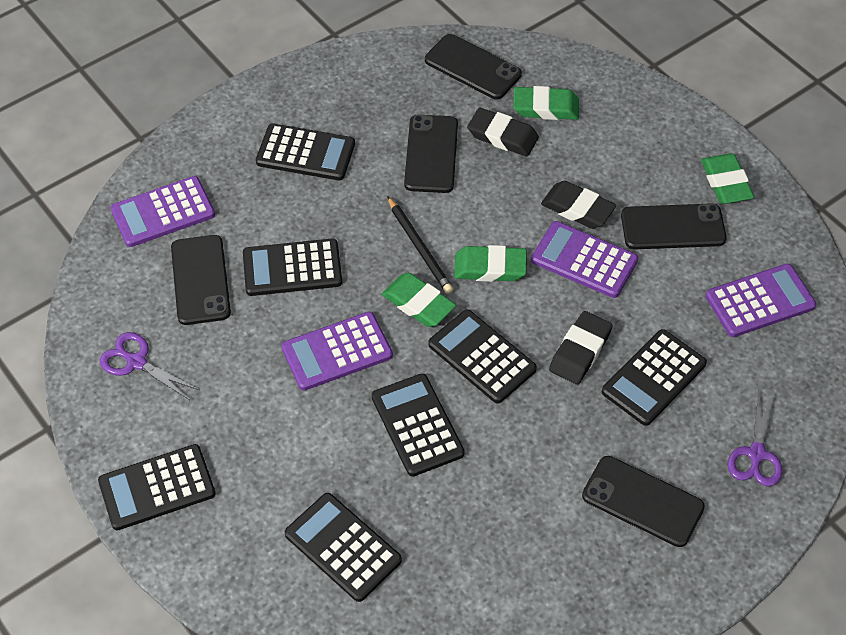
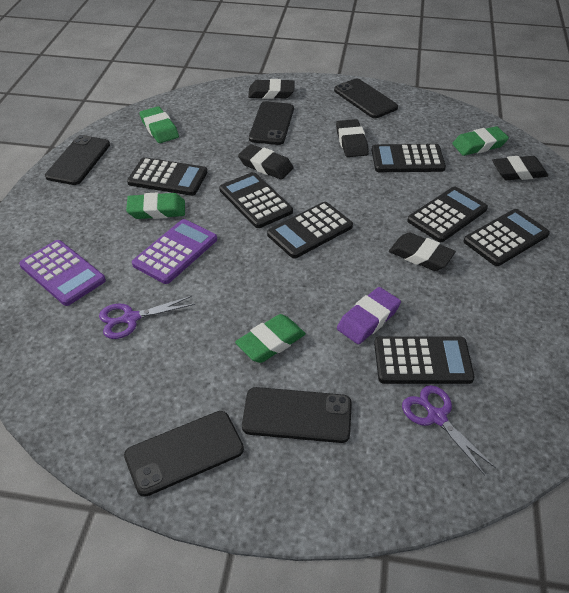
black eraser: [467,108,539,157] [541,181,616,229] [549,311,613,385] = 3 -> [238,144,294,180] [248,79,294,99] [336,119,369,157] [389,232,456,271] [492,156,548,180] = 5
black pencil: [387,196,453,294] = 1 -> none = 0
purple calculator: [111,176,215,247] [281,312,393,391] [531,221,638,298] [705,264,816,337] = 4 -> [19,240,106,306] [132,219,217,284] = 2
purple eraser: none = 0 -> [337,287,401,344] = 1

